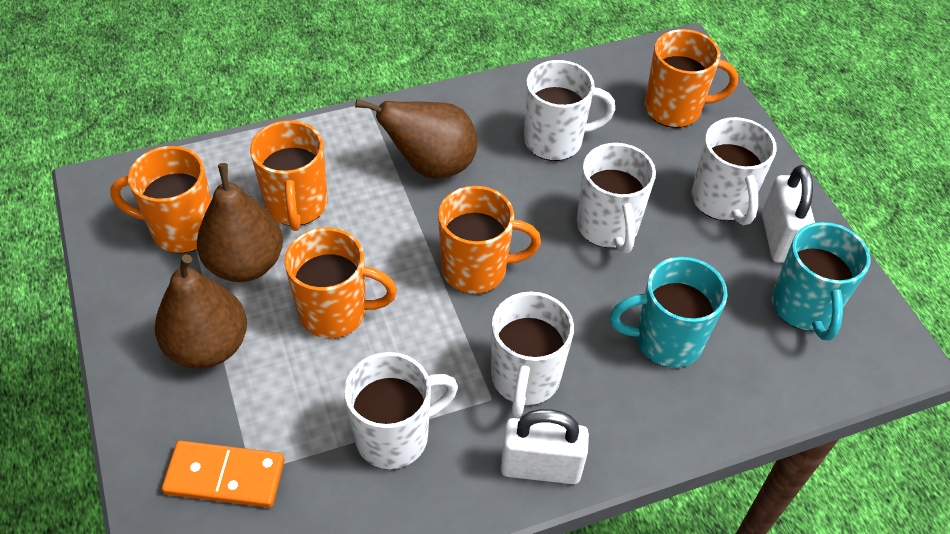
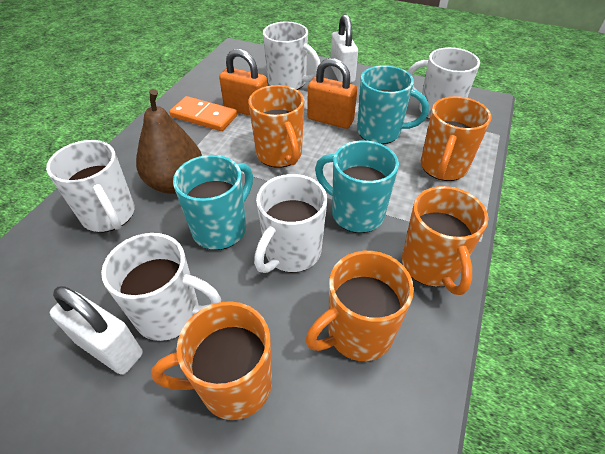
brown pear: [155,254,247,368] [197,163,283,282] [355,99,477,179] = 3 -> [136,89,202,194] = 1
orange padlock: none = 0 -> [219,49,268,116] [307,58,357,129] = 2
turquoise mug: [609,257,728,368] [772,222,871,340] = 2 -> [173,155,253,250] [315,140,399,233] [357,65,429,144] = 3

